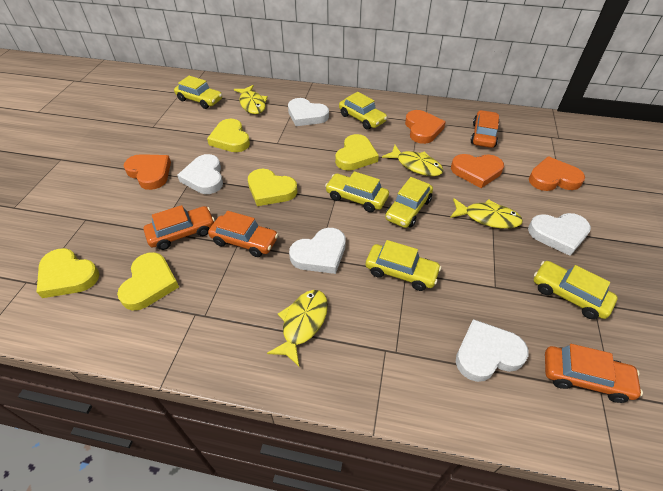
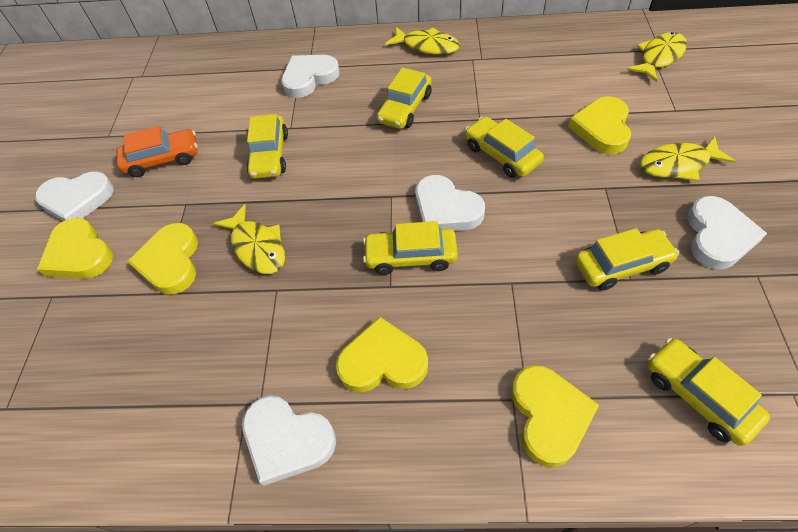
orange car: [144,205,215,250] [208,211,278,257] [470,110,499,148] [545,344,643,403] = 4 -> [116,126,198,177] = 1
orange heart: [124,154,171,190] [405,110,446,144] [451,154,504,188] [529,156,585,191] = 4 -> none = 0

